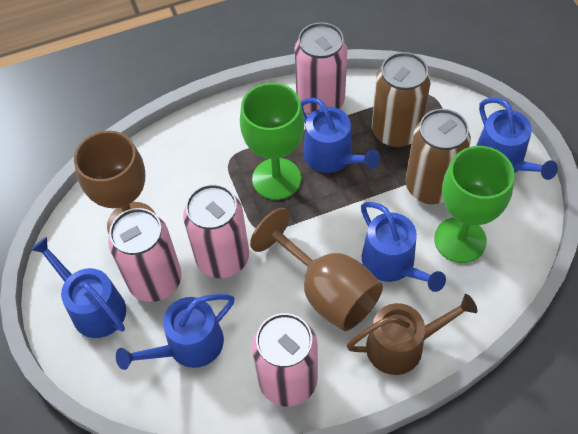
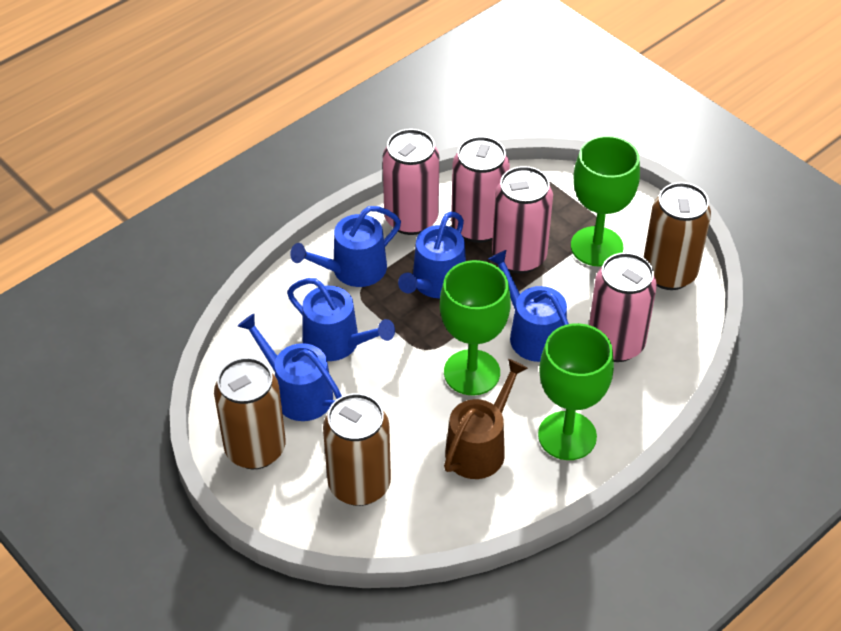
brown can: [372,52,431,148] [406,109,471,204] = 2 -> [214,357,286,469] [323,393,391,506] [643,182,711,290] = 3
brown goblet: [74,131,155,234] [250,208,383,331] = 2 -> none = 0
green goblet: [240,83,304,200] [434,146,515,263] = 2 -> [440,260,511,395] [538,323,614,460] [571,135,640,266] = 3

